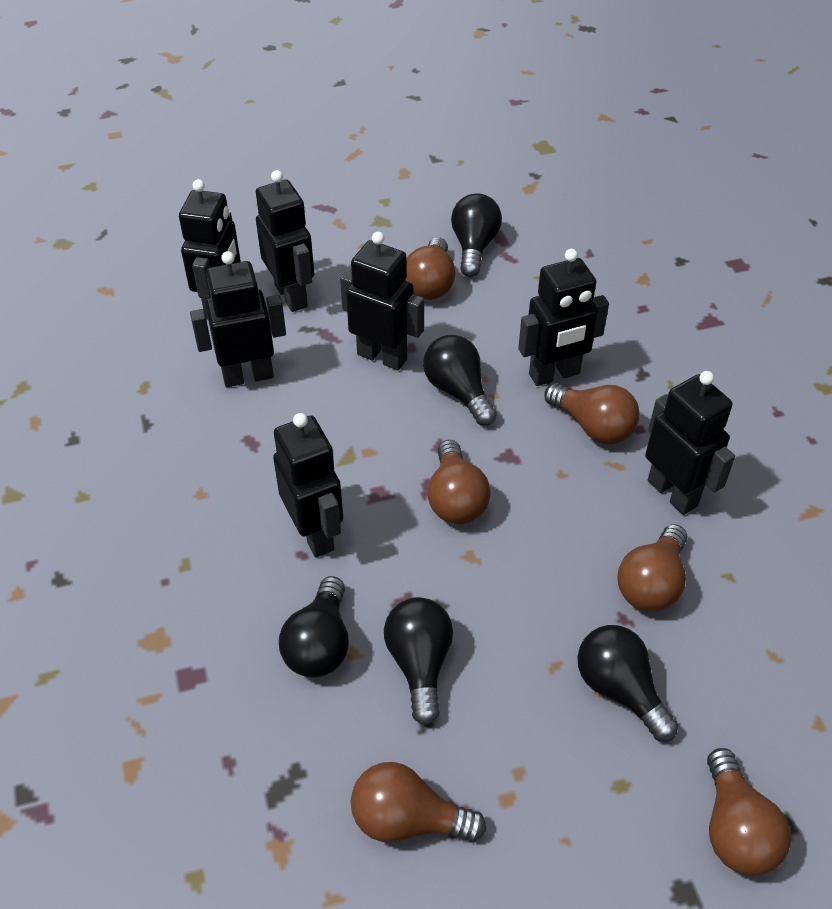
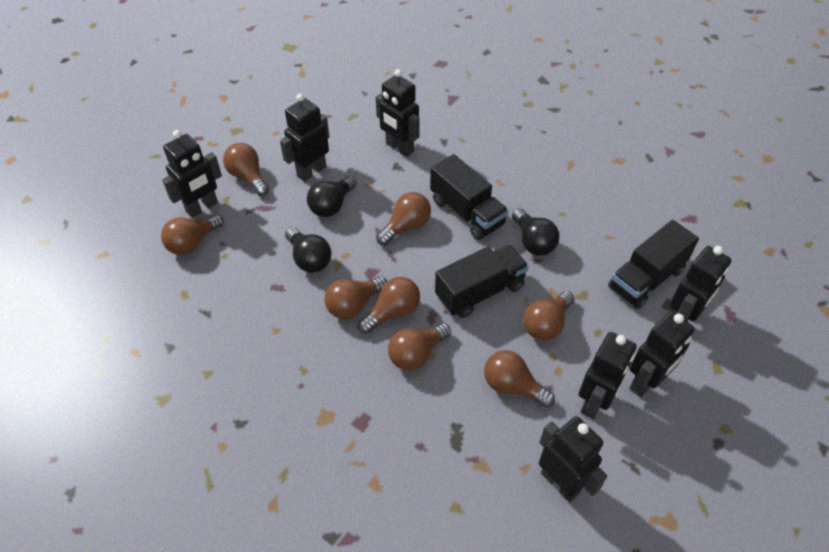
black light bulb: [279,576,349,678] [384,597,453,725] [423,335,497,426] [451,193,502,277] [578,625,678,742] = 5 -> [285,227,331,273] [307,176,357,217] [512,208,560,255] = 3
black truck: none = 0 -> [430,154,509,240] [435,245,529,318] [608,220,699,309] = 3
brown light bulb: [351,762,486,843] [405,237,456,300] [427,440,491,524] [544,383,640,444] [618,524,687,612] [707,748,791,876] = 6 -> [161,214,224,255] [223,143,269,196] [325,276,387,319] [358,277,420,334] [376,192,431,245] [388,323,451,371] [484,350,555,408] [523,291,575,341] = 8

